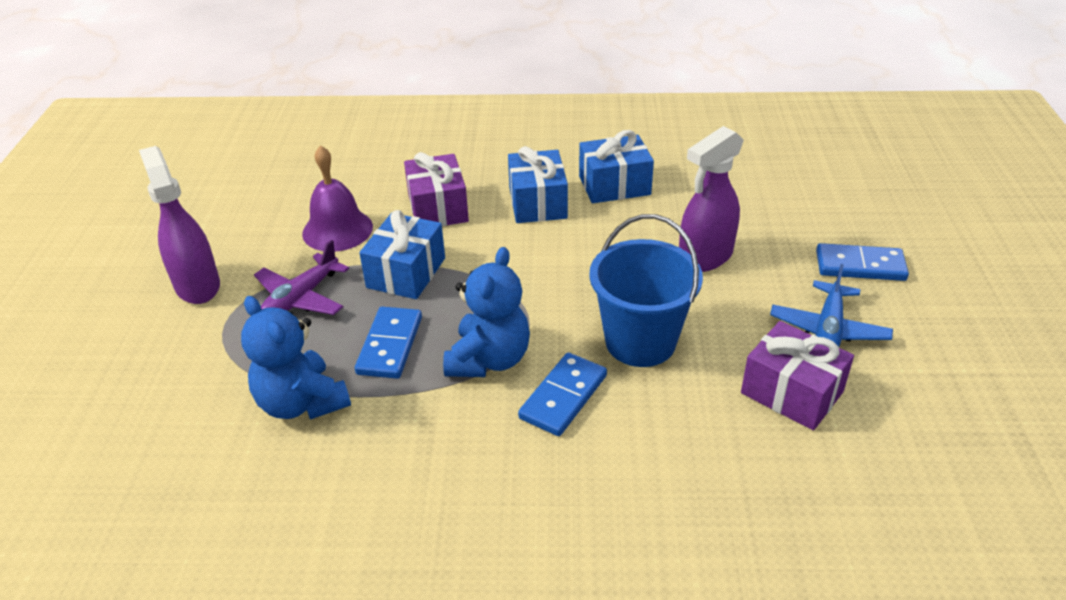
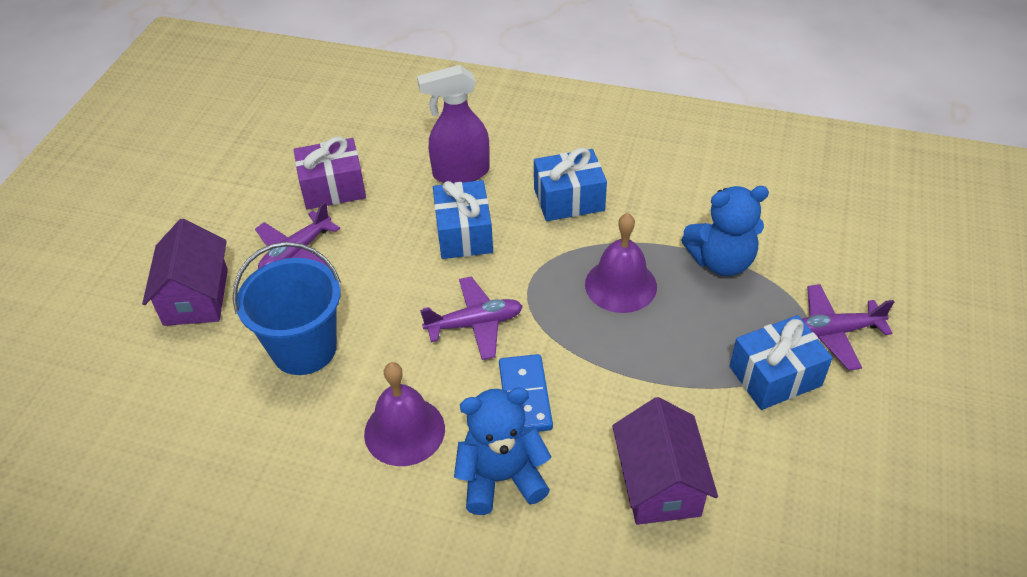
blue domino: [355,307,422,379] [518,352,607,436] [816,243,909,281] = 3 -> [499,354,553,432] = 1
blue plane: [770,264,893,347] = 1 -> none = 0
purple bell: [302,145,373,252] = 1 -> [364,362,445,466] [585,213,657,313] = 2
purple gift: [404,152,469,227] [741,321,854,430] = 2 -> [294,137,366,210] = 1
purple house: none = 0 -> [142,219,228,326] [612,397,718,525] = 2
purple plane: [254,240,349,315] = 1 -> [255,202,340,269] [420,276,523,360] [802,284,894,371] = 3
purple spray bottle: [139,146,220,304] [679,126,744,272] = 2 -> [417,65,490,183] = 1

